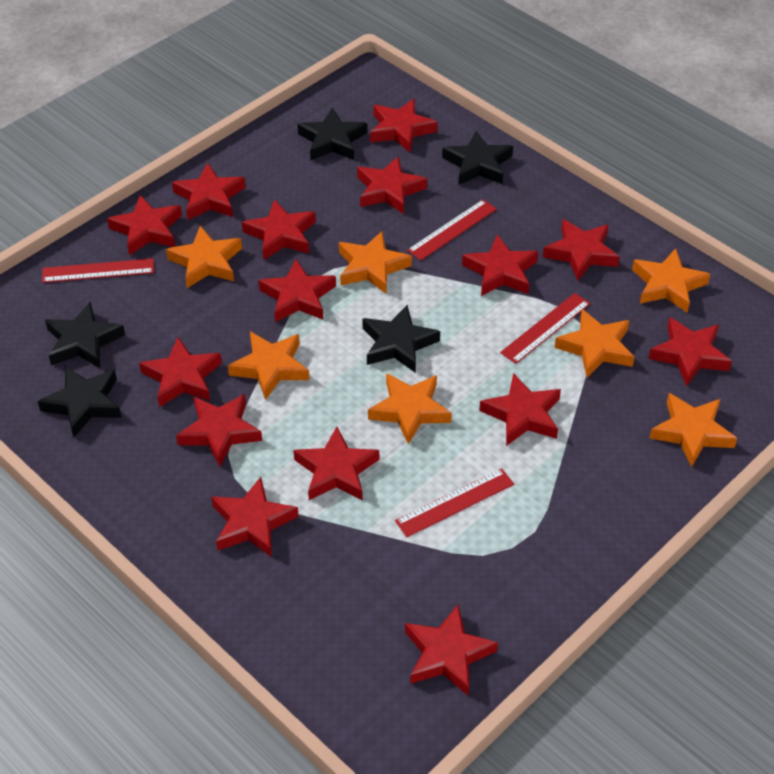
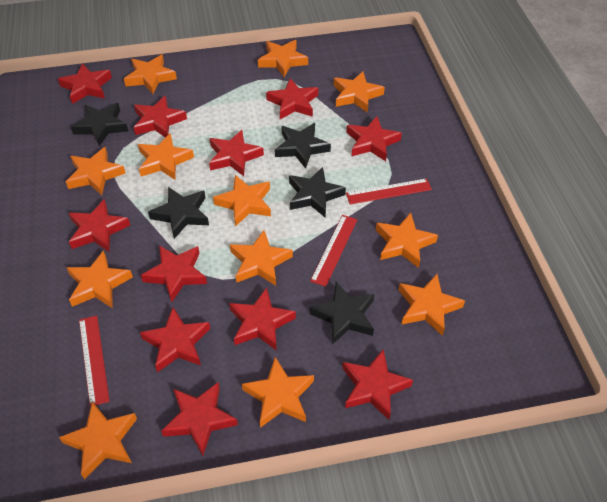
orange star: [166,226,242,288] [228,332,310,400] [339,231,412,294] [368,373,452,445] [554,309,635,378] [632,249,710,313] [649,393,737,467] = 7 -> [59,402,137,479] [66,147,126,195] [67,250,133,308] [124,55,177,94] [138,133,194,180] [213,175,271,227] [230,230,293,286] [242,357,314,428] [258,40,308,77] [334,71,385,113] [376,213,438,268] [399,274,465,336] = 12
red ruler: [42,258,154,283] [395,468,514,537] [407,200,497,261] [500,293,590,364] = 4 -> [79,315,110,407] [310,215,357,287] [346,178,432,204] = 3
red star: [107,195,182,255] [139,337,222,407] [172,163,246,220] [176,394,262,467] [211,477,299,557] [242,199,316,260] [258,259,336,322] [293,427,379,500] [357,156,427,214] [370,99,438,153] [405,605,498,696] [462,234,538,296] [479,373,561,446] [543,219,620,281] [648,317,732,387] = 15 -> [58,63,112,104] [69,199,130,252] [134,96,187,138] [140,307,210,372] [141,245,207,302] [161,382,238,456] [209,130,264,176] [229,288,296,351] [266,78,318,119] [342,349,413,420] [346,116,402,161] = 11

